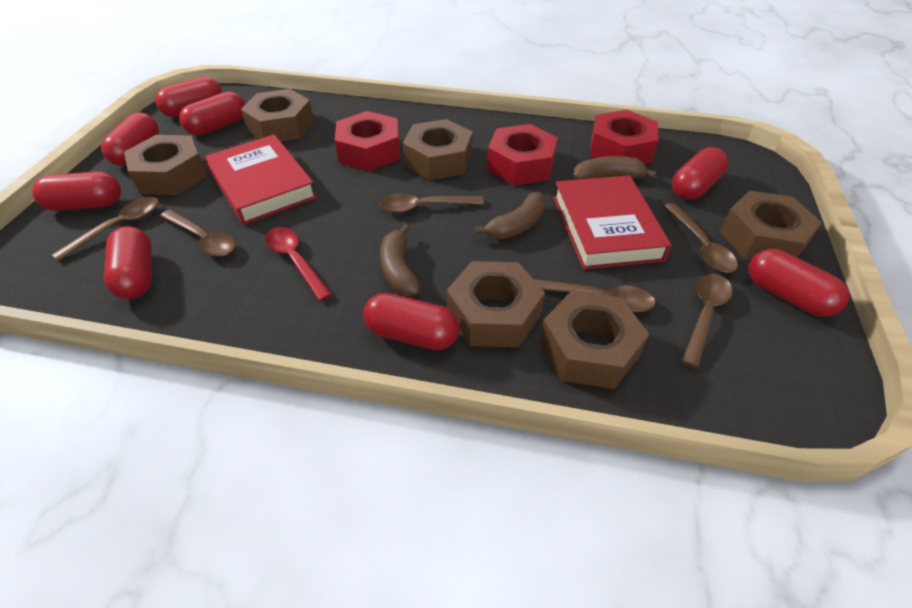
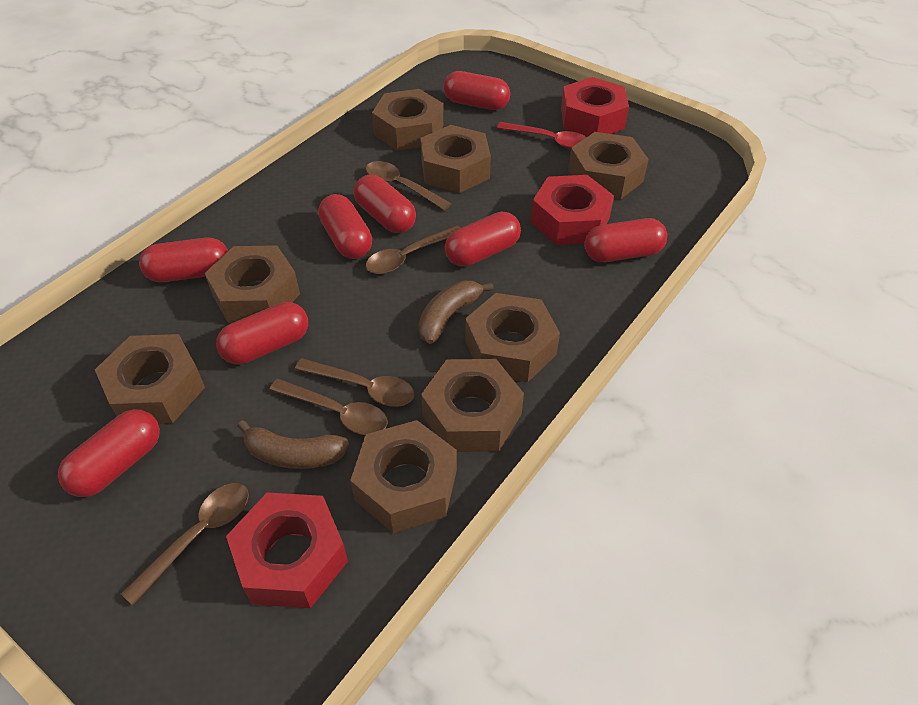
brown banana: [380,224,421,296] [474,192,546,239] [573,156,657,180] = 3 -> [237,420,349,469] [418,280,494,344] = 2
brown nut: [124,135,207,195] [241,89,314,142] [403,119,473,180] [447,261,545,347] [539,291,649,389] [720,190,822,260] = 6 -> [95,334,205,424] [205,245,300,324] [350,420,457,533] [372,89,443,151] [420,125,491,193] [421,359,524,452] [465,293,560,383] [568,132,649,199] = 8
brown spoon: [52,197,159,261] [160,209,235,257] [379,193,484,213] [533,279,655,312] [665,203,738,273] [682,274,732,368] = 6 -> [121,483,249,605] [269,379,388,435] [295,358,414,407] [365,226,460,274] [366,161,452,211] = 5
red book: [204,135,317,225] [553,175,672,269] = 2 -> none = 0

